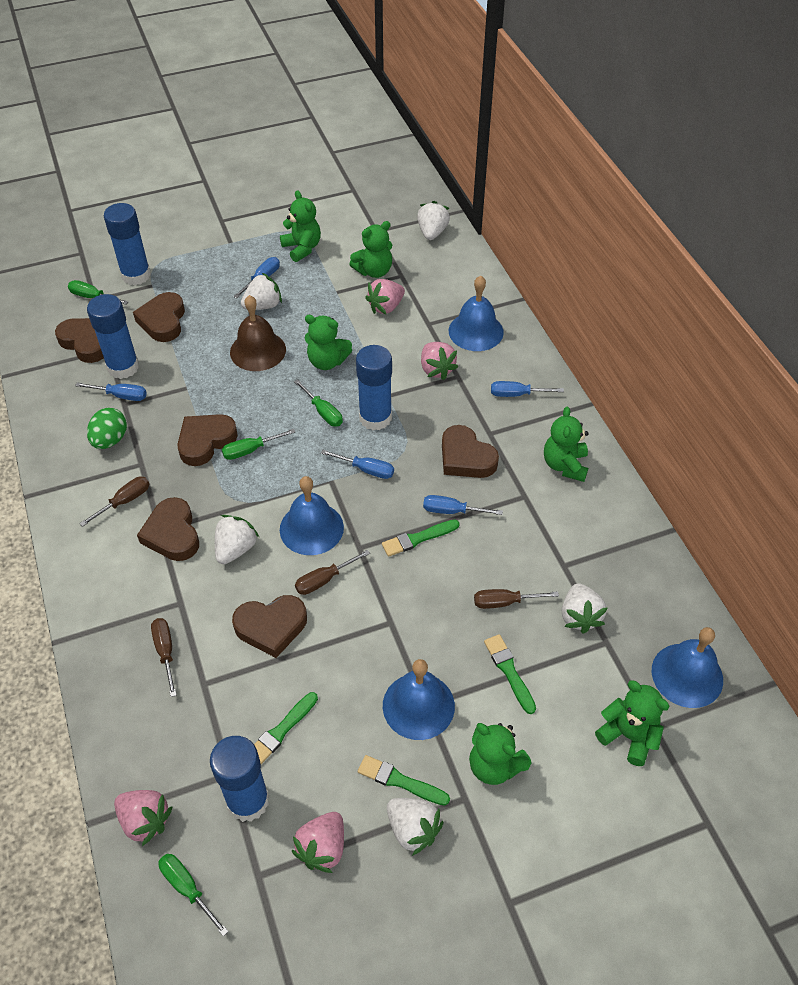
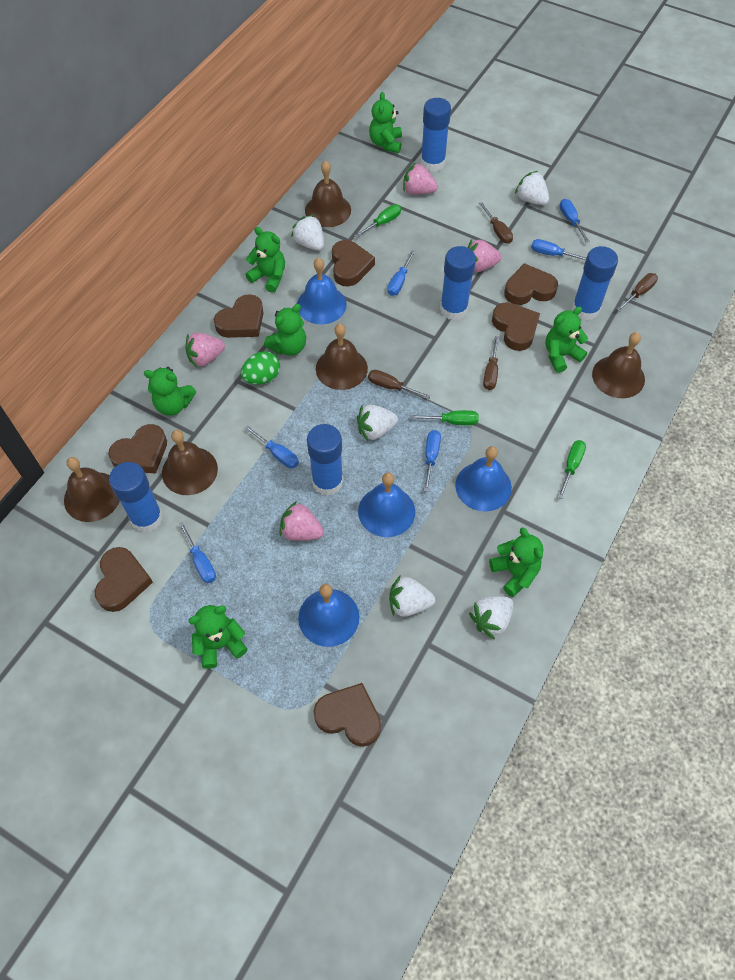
blue glue stick: [87,294,139,379] [104,203,151,285] [210,736,269,822] [356,345,392,430] = 4 -> [109,462,163,533] [307,424,343,496] [421,98,451,172] [440,246,476,320] [572,246,618,320] = 5
blue screwdriver: [75,382,147,401] [233,257,280,298] [321,450,394,479] [423,495,503,515] [491,381,564,397] = 5 -> [178,522,216,583] [245,425,299,468] [387,250,415,296] [424,430,441,492] [531,239,587,261] [560,199,590,242] = 6
brown bell: [230,295,286,371] = 1 -> [64,457,120,522] [162,430,218,495] [305,160,351,227] [316,324,368,390] [592,332,645,398] = 5
brown heart: [55,318,104,363] [133,292,185,342] [137,497,199,561] [177,414,238,466] [232,595,307,658] [442,425,499,478] = 6 -> [95,547,153,612] [108,424,167,473] [214,294,264,338] [313,683,381,747] [332,240,375,287] [492,302,540,351] [504,263,558,305] = 7
green brush: [254,692,318,764] [358,755,450,805] [382,520,460,557] [484,634,536,714] = 4 -> none = 0
green screwdriver: [68,280,128,305] [159,854,229,936] [222,429,295,460] [294,379,343,426] = 4 -> [355,204,401,237] [411,410,479,425] [558,440,586,499] = 3
green teddy bear: [280,190,321,262] [305,315,352,370] [349,221,392,278] [469,723,532,785] [544,407,589,482] [595,681,670,766] = 6 -> [144,367,196,416] [188,605,247,669] [245,227,285,293] [264,304,306,355] [369,92,402,153] [489,527,543,597] [546,307,588,373] = 7

